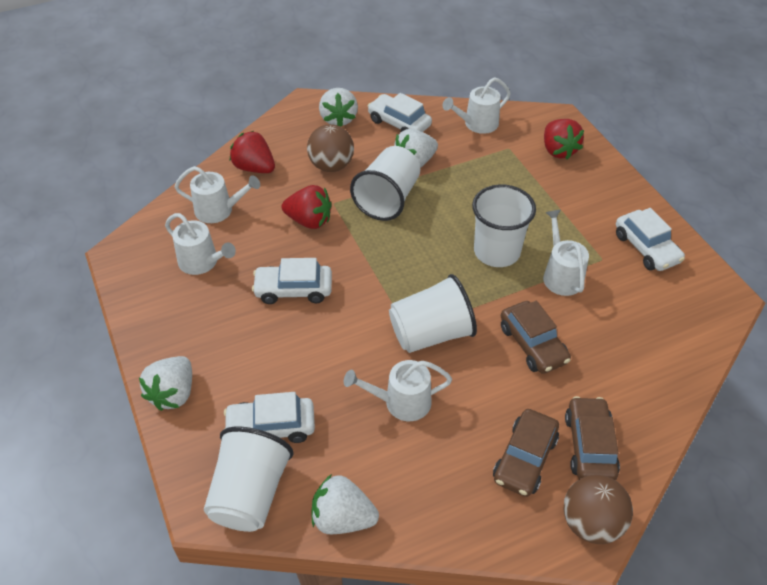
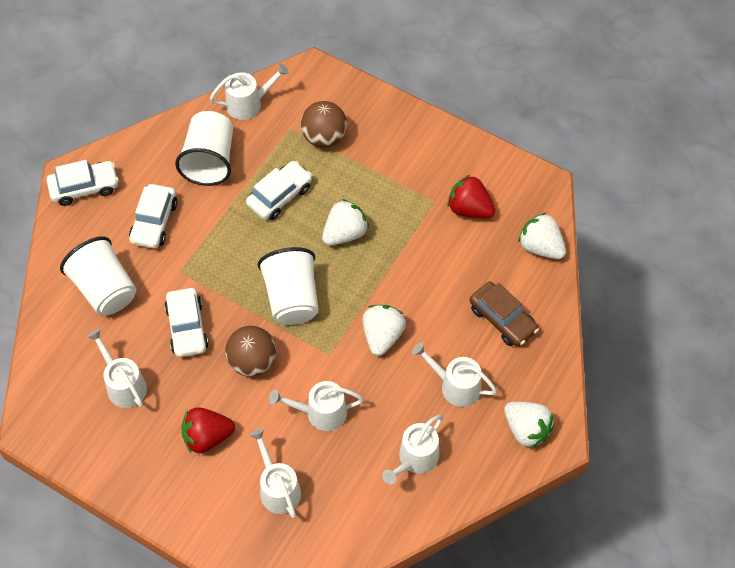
brown car: [493,409,559,497] [501,301,571,374] [565,396,620,480] = 3 -> [470,282,539,347] = 1
red strawberry: [230,131,275,173] [282,185,332,229] [544,119,584,160] = 3 -> [181,407,235,453] [447,175,496,218] = 2
white cup: [204,426,294,532] [350,146,420,221] [389,274,477,353] [472,185,536,267] = 4 -> [60,236,137,315] [175,111,233,186] [258,247,319,325] = 3
white watering can: [165,213,236,275] [174,166,260,223] [344,360,452,421] [443,77,511,134] [543,210,589,296] = 5 -> [87,329,147,408] [210,63,289,120] [249,428,301,518] [269,381,364,431] [382,415,443,484] [412,342,497,407] = 6

